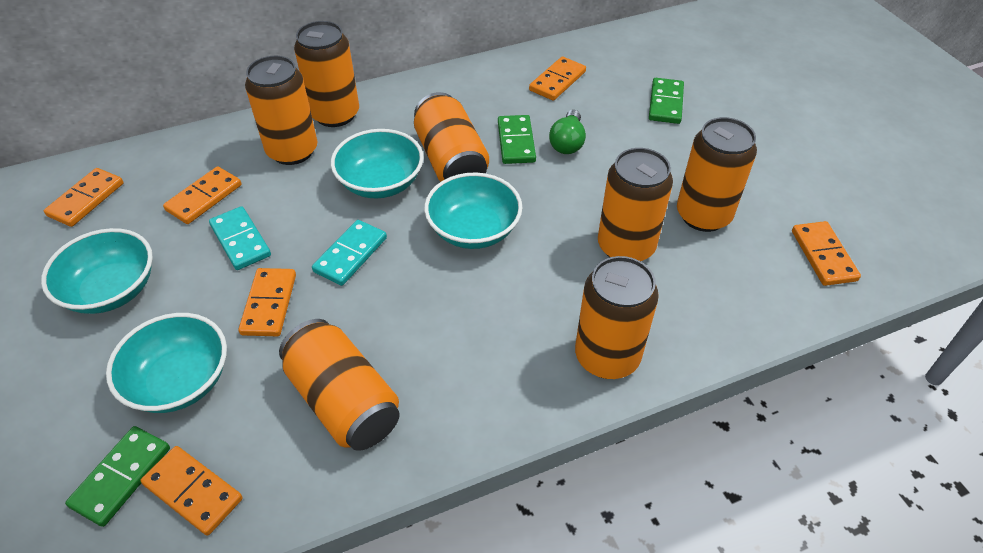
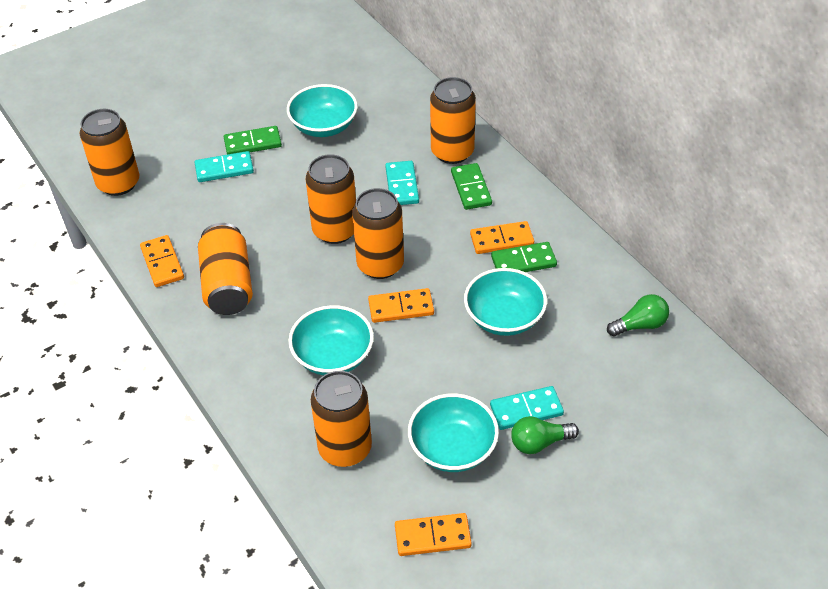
green light bulb: [549,110,586,154] = 1 -> [511,416,579,454] [607,294,669,337] = 2
orange can: [245,56,317,165] [279,319,400,451] [294,21,359,127] [414,92,489,182] [575,256,659,379] [598,148,673,261] [677,117,757,232] = 7 -> [80,109,139,196] [198,223,253,315] [306,154,356,244] [311,371,372,467] [352,188,404,279] [430,77,476,164] = 6
orange domino: [44,168,123,227] [141,446,243,536] [163,166,241,224] [239,268,296,336] [529,57,586,101] [792,221,861,286] = 6 -> [140,235,184,287] [368,288,434,323] [395,513,472,556] [470,221,534,254] = 4
turquoise domino: [209,206,271,270] [312,220,387,286] = 2 -> [195,151,254,182] [385,161,419,205] [490,386,564,430] = 3

